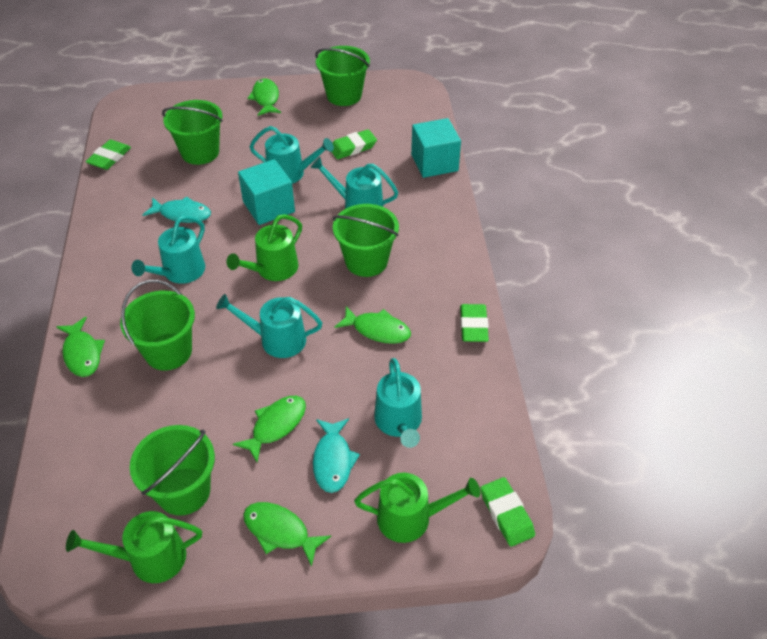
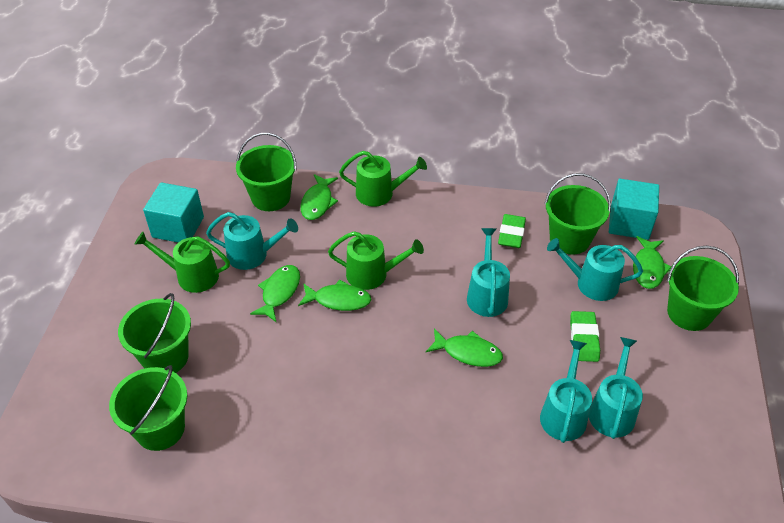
green eraser: [85,140,131,170] [332,129,377,159] [460,304,489,342] [480,477,535,547] = 4 -> [498,214,526,248] [570,311,600,362] = 2
turquoise fish: [143,196,211,223] [313,418,360,493] = 2 -> none = 0

